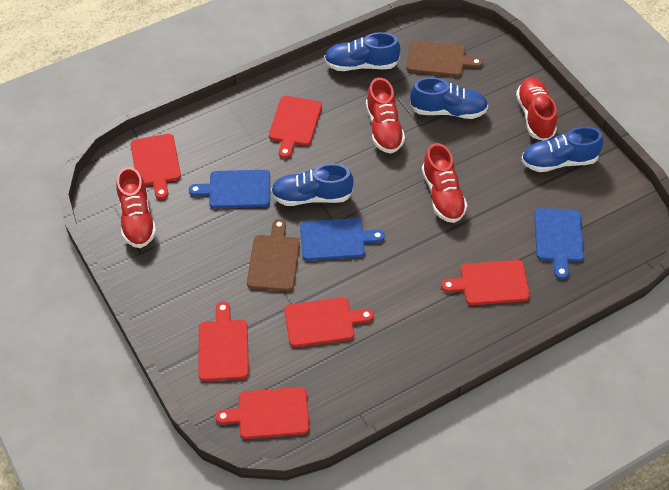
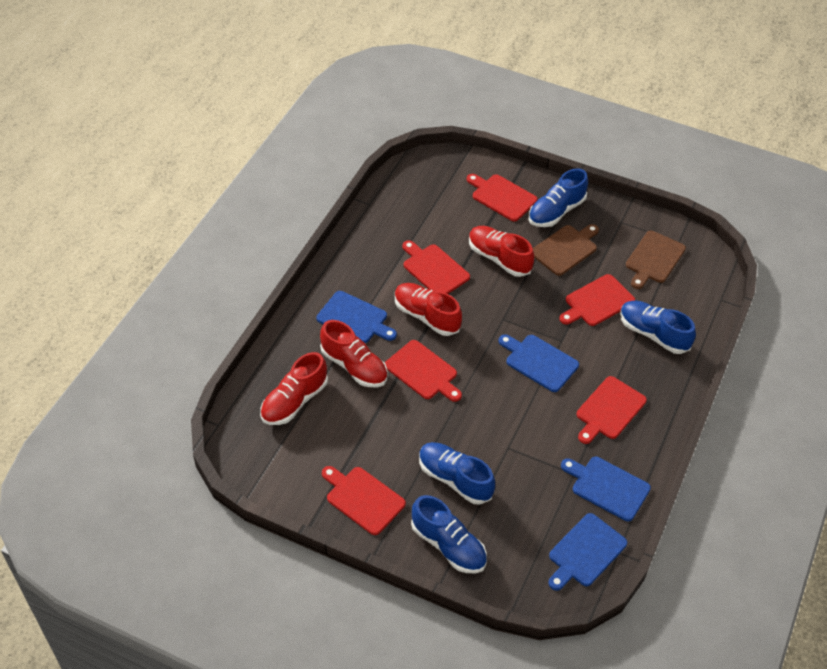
blue cutting board: [189,170,270,208] [300,218,385,261] [534,208,584,279] = 3 -> [316,291,397,343] [499,334,579,392] [548,513,627,591] [561,457,651,521] = 4

